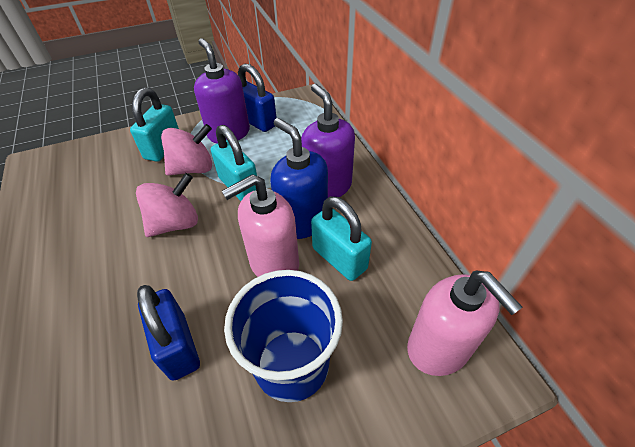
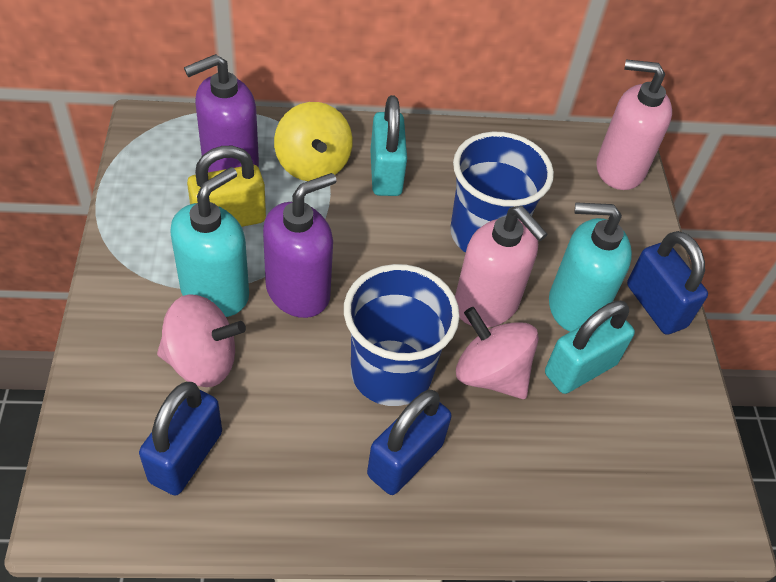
blue cup: [224,270,343,402] = 1 -> [344,264,460,406] [450,132,554,253] = 2
blue padlock: [137,285,200,381] [238,64,277,132] = 2 -> [139,382,222,496] [367,390,452,495] [627,231,708,335] = 3
blue soap dispenser: [270,118,328,239] = 1 -> none = 0
turquoise padlock: [130,88,179,162] [211,125,257,201] [311,196,372,281] = 3 -> [370,95,407,196] [545,301,635,394] = 2
turquoise soap dispenser: none = 0 -> [170,167,249,317] [549,202,632,332] = 2
yellow padlock: none = 0 -> [187,146,266,227] = 1
yellow spinning top: none = 0 -> [274,102,353,181] = 1

